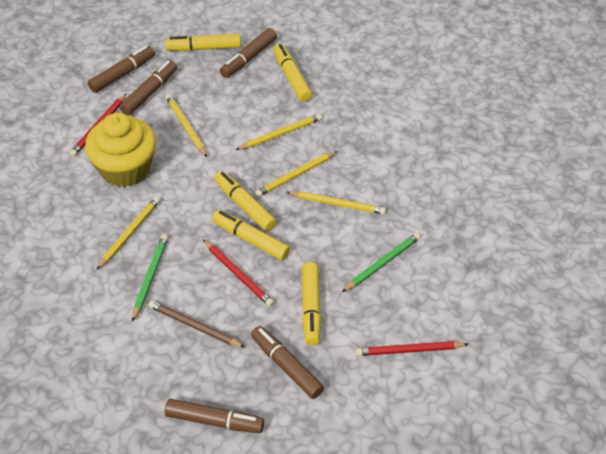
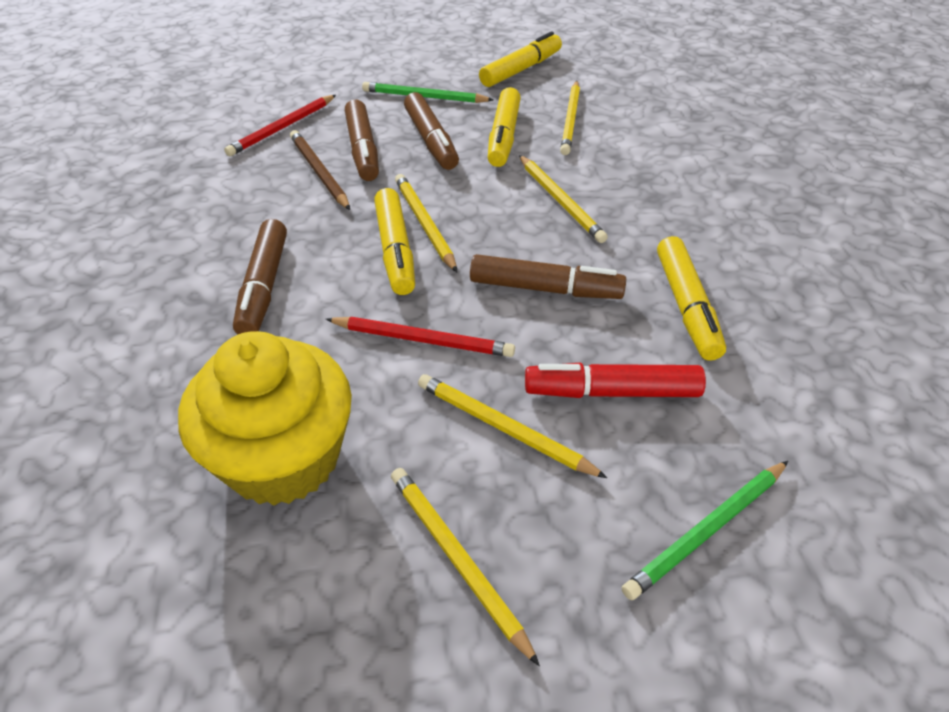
brown marker: [88,46,155,93] [120,61,177,115] [165,399,264,433] [220,28,277,78] [251,326,324,399] = 5 -> [233,219,287,334] [345,99,379,181] [404,92,459,170] [470,254,626,299] = 4
red marker: none = 0 -> [525,363,706,398] = 1
red pencil: [70,93,127,157] [203,240,274,306] [356,341,468,356] = 3 -> [224,95,336,156] [326,317,515,357] = 2
yellow marker: [165,34,241,51] [212,210,290,260] [214,171,276,231] [273,44,312,102] [302,262,321,345] = 5 -> [374,188,415,295] [479,32,562,87] [488,87,521,167] [657,236,726,361] = 4

